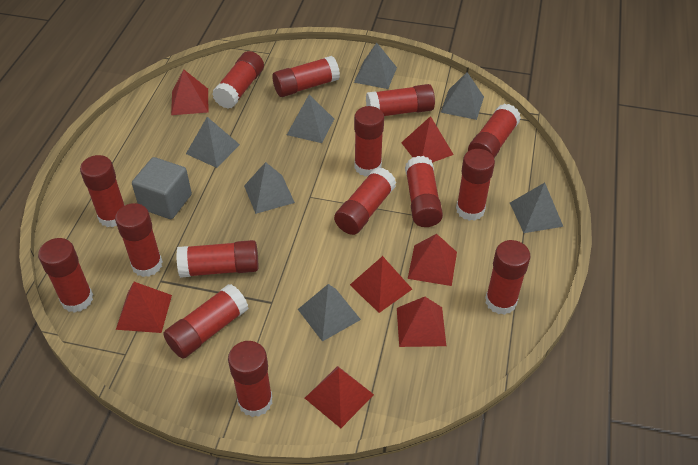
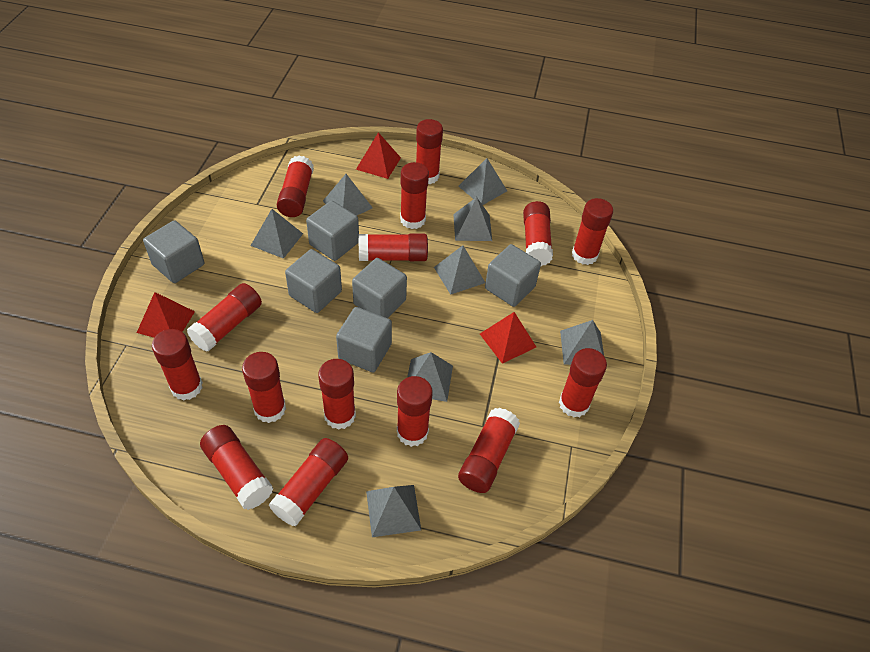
grey cube: [132,157,192,219] = 1 -> [143,220,204,283] [285,249,342,313] [306,201,359,261] [336,307,392,372] [352,258,407,318] [485,244,541,307] = 6
grey pyramid: [186,117,240,168] [244,162,295,214] [287,95,334,143] [298,284,361,342] [354,43,397,89] [441,72,484,120] [510,183,563,233] = 7 -> [250,209,303,259] [323,174,373,216] [366,485,421,537] [407,352,453,402] [434,245,485,295] [453,197,492,241] [458,158,507,205] [560,320,604,365] = 8
red pyramid: [116,282,172,333] [171,69,208,115] [305,366,374,428] [350,256,412,313] [397,297,446,347] [401,116,454,163] [408,234,457,286] = 7 -> [137,292,195,337] [356,132,401,179] [480,312,536,364] = 3

